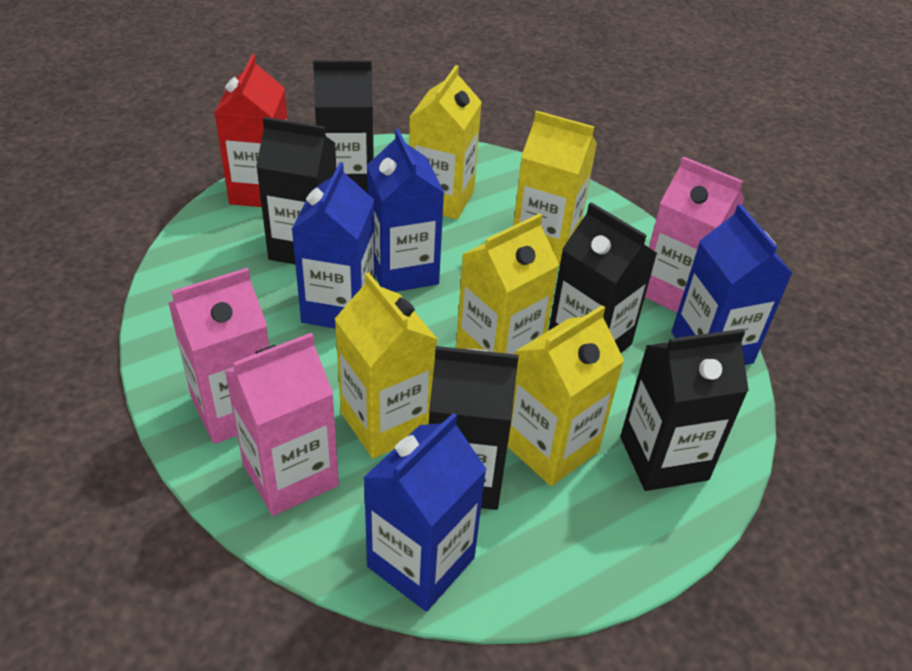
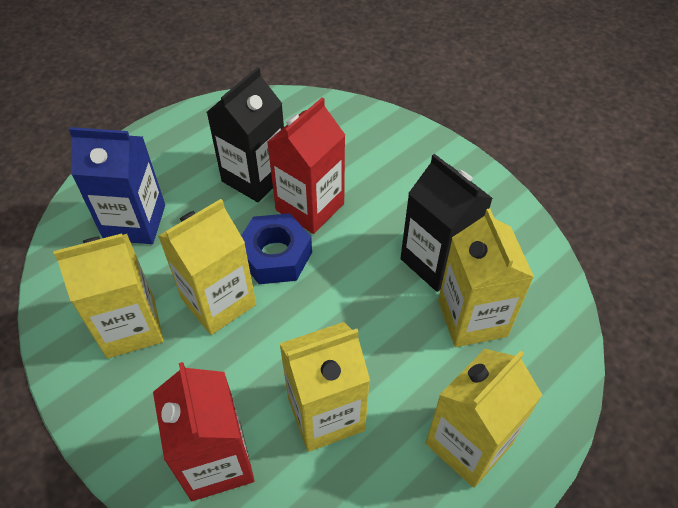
black carton: [256,117,336,264] [313,60,374,194] [429,346,519,510] [548,202,657,353] [620,329,749,491] = 5 -> [207,67,284,202] [400,154,493,292] = 2
blue carton: [292,162,375,329] [363,413,487,612] [367,129,444,292] [672,204,792,365] = 4 -> [69,127,165,244] = 1
blue nut: none = 0 -> [241,213,312,284] = 1
pink carton: [168,268,269,444] [225,333,339,516] [645,156,744,313] = 3 -> none = 0
red carton: [215,55,288,207] = 1 -> [153,362,254,501] [267,98,345,234] = 2

